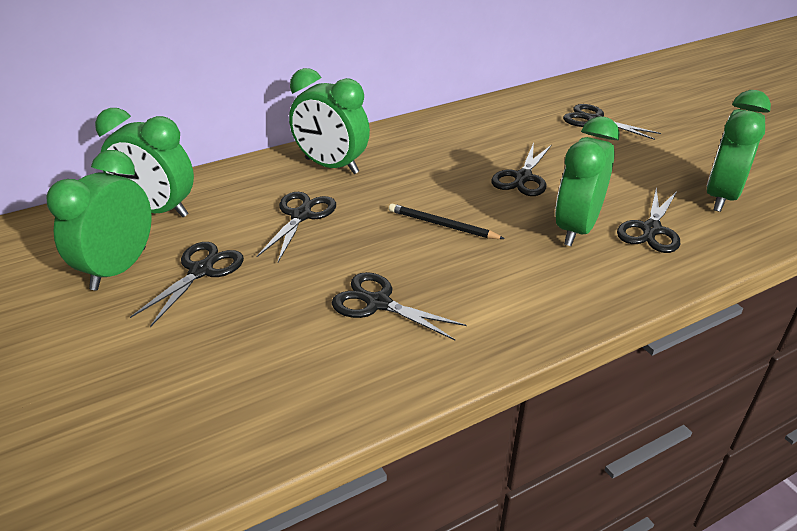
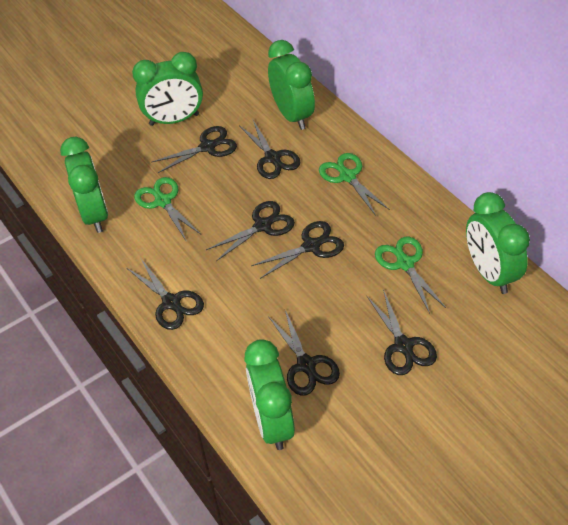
black pencil: [389,204,505,239] = 1 -> none = 0
black scissors: [130,242,244,327] [256,192,336,262] [331,272,467,340] [491,143,552,196] [563,104,661,140] [617,188,680,253] = 6 -> [127,259,204,330] [151,126,237,173] [206,201,295,261] [239,120,301,179] [251,221,344,279] [268,310,340,396] [367,289,437,375] = 7
green scissors: none = 0 -> [134,177,201,240] [319,153,390,216] [375,237,446,313] = 3

